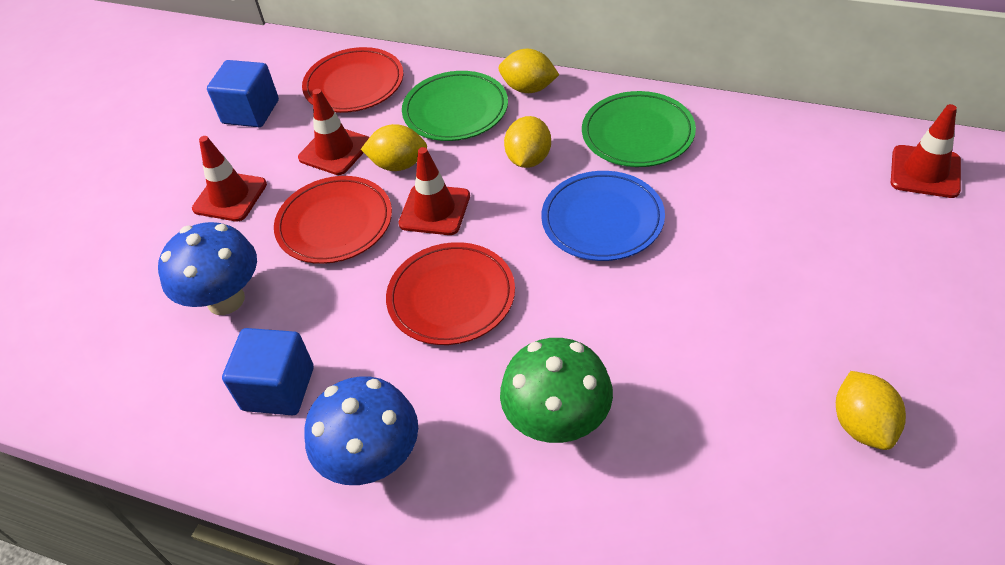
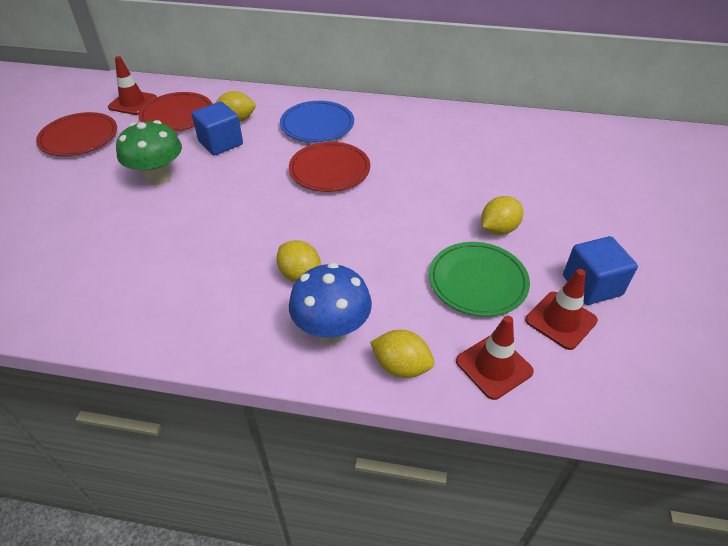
blue mushroom: [158,222,257,315] [304,376,418,485] = 2 -> [289,263,372,344] = 1
green plate: [402,71,508,141] [582,91,696,167] = 2 -> [429,242,530,317] = 1
red traffic cone: [192,136,267,221] [298,89,370,175] [398,147,470,235] [891,104,961,198] = 4 -> [108,56,157,115] [456,316,534,400] [525,269,598,350] = 3

